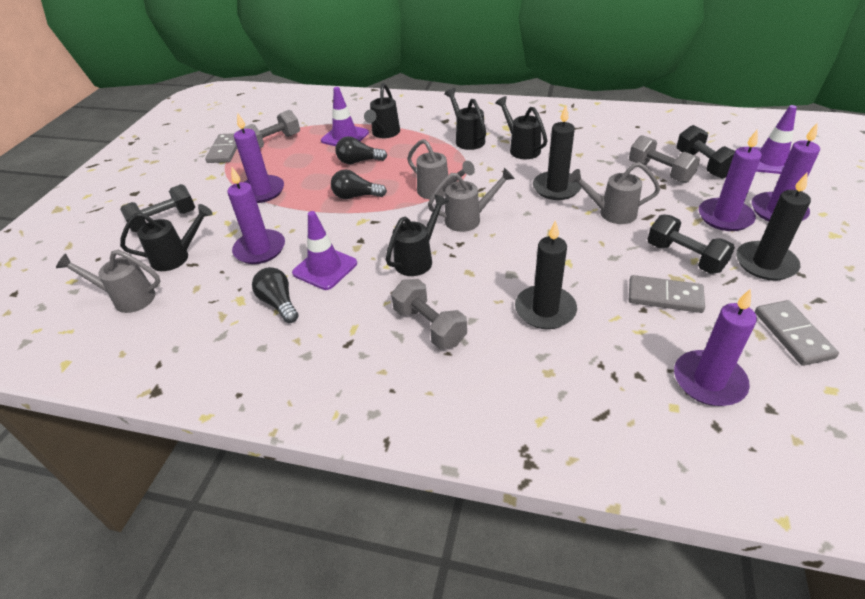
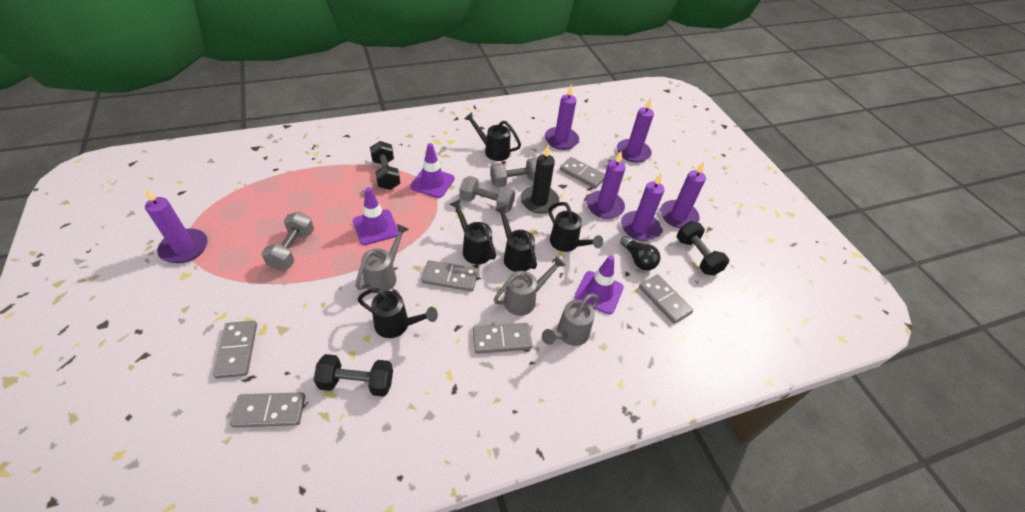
black candle: [515,220,577,329] [533,105,582,200] [736,172,811,281] = 3 -> [520,145,559,214] = 1
black light bulb: [252,267,299,323] [331,169,387,199] [335,136,387,164] = 3 -> [620,236,661,271] = 1
grey domino: [205,133,237,163] [629,275,705,313] [755,300,839,366] = 3 -> [213,321,257,378] [230,392,305,428] [421,260,478,291] [473,323,532,354] [560,157,605,188] [639,275,693,324] = 6
grey watering can: [56,250,161,313] [407,139,475,199] [428,168,515,232] [568,162,660,224] = 4 -> [355,224,409,293] [494,256,566,316] [542,294,599,346] = 3
purple candle: [227,167,285,264] [234,113,284,203] [674,289,757,406] [699,130,762,231] [752,123,820,222] = 5 -> [145,188,208,263] [545,84,579,150] [586,151,626,219] [617,98,654,163] [621,173,664,241] [660,162,706,228] = 6

